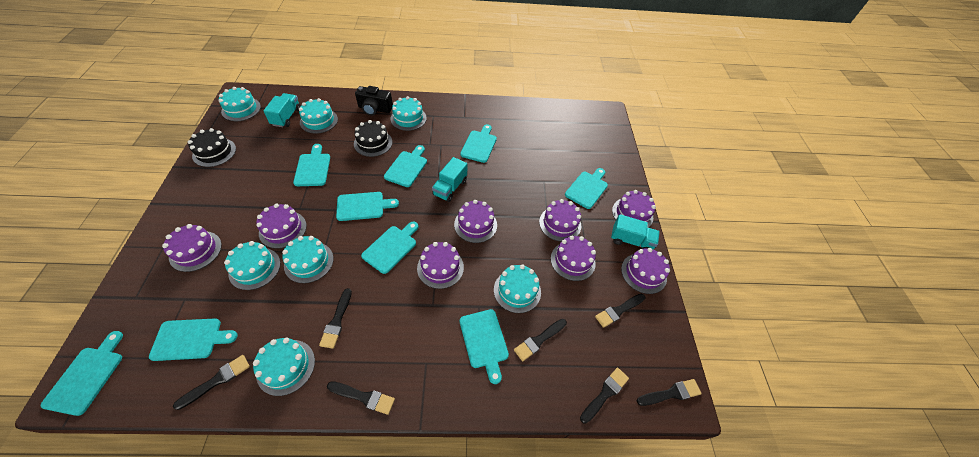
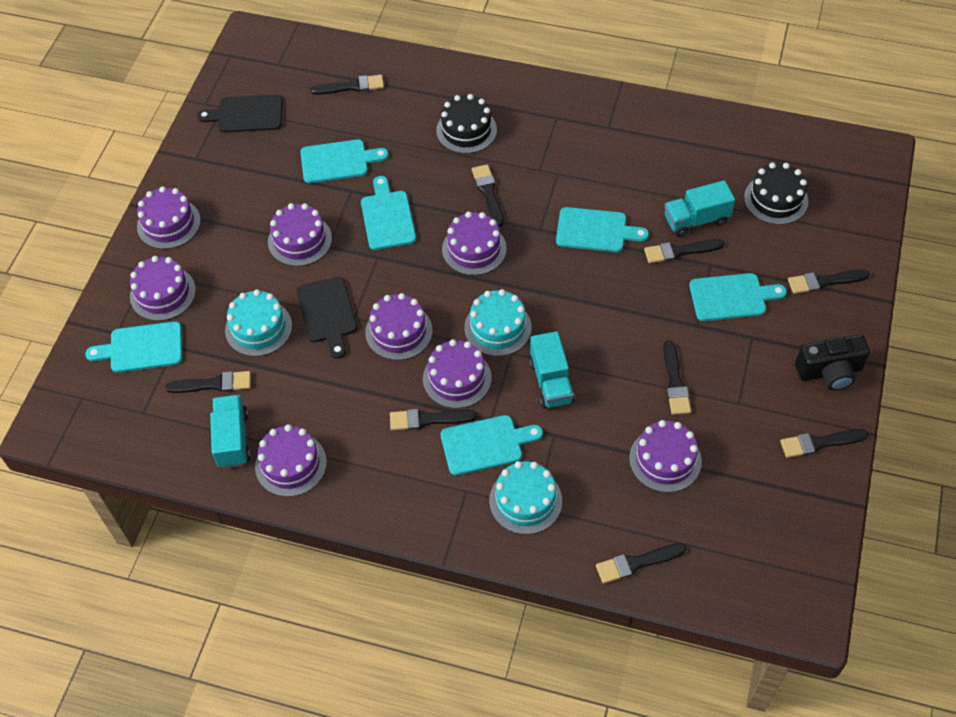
black brush: [173,355,250,410] [319,288,352,349] [327,381,395,415] [514,319,567,361] [580,368,629,424] [595,294,645,328] [637,379,702,406] = 7 -> [166,371,251,393] [311,75,384,95] [390,409,477,430] [472,164,504,227] [596,543,687,584] [644,239,725,263] [663,340,691,415] [780,429,869,458] [788,270,870,294] = 9
black cutting board: none = 0 -> [197,95,283,133] [296,277,357,359] = 2
turquoise cake: [219,87,261,121] [224,241,281,290] [253,338,315,396] [282,236,334,283] [299,98,338,134] [390,96,427,131] [494,264,541,313] = 7 -> [225,289,292,357] [464,289,532,356] [489,461,562,534] = 3
turquoise cutting board: [41,331,123,416] [149,318,238,361] [293,144,330,186] [336,192,399,221] [361,222,419,274] [384,145,427,187] [460,124,497,163] [460,309,509,384] [565,168,608,209] = 9 -> [85,321,182,373] [300,139,389,183] [361,176,416,250] [441,415,543,476] [556,207,649,252] [689,273,787,321] = 6

